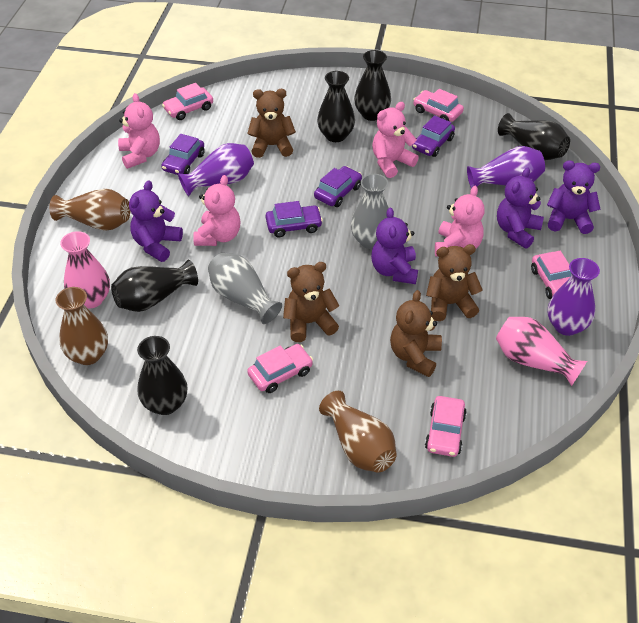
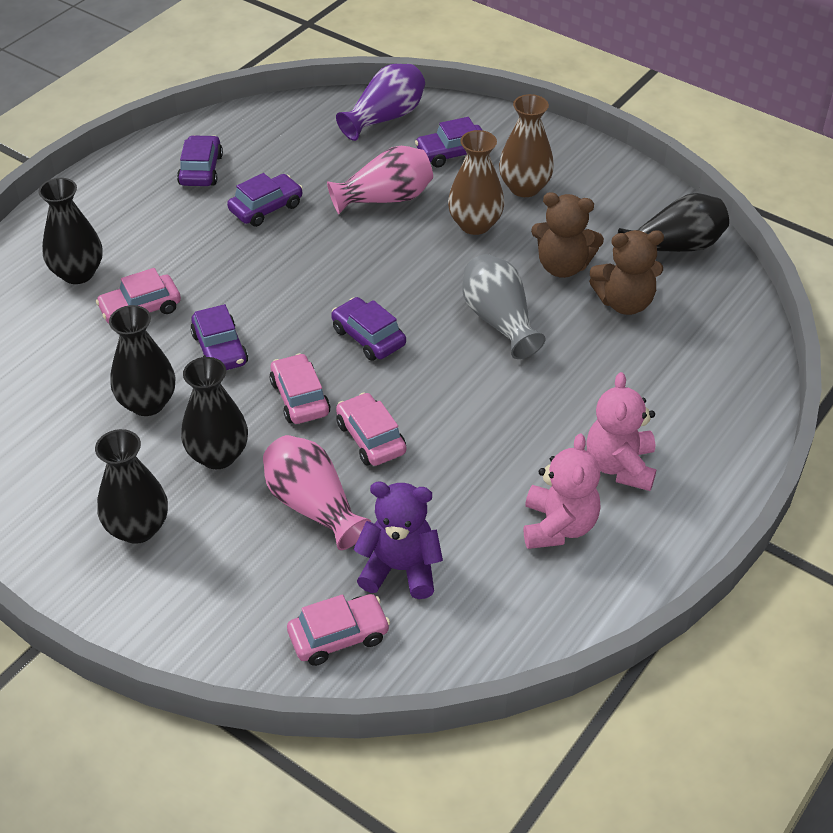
brown teddy bear: [247,89,296,158] [283,262,339,342] [390,290,442,377] [426,244,483,321] = 4 -> [531,192,604,278] [589,230,664,315] = 2
brown vase: [49,189,130,231] [56,287,108,365] [319,391,397,473] = 3 -> [448,130,505,235] [499,94,554,197] = 2
grey vase: [208,253,282,324] [351,174,389,249] = 2 -> [462,254,546,359] = 1
pink car: [162,83,213,120] [247,344,313,393] [413,89,464,122] [425,396,467,457] [531,251,571,299] = 5 -> [96,268,181,324] [270,353,331,424] [287,594,390,666] [336,393,406,466] = 4
pink teddy bear: [118,93,160,169] [193,175,241,246] [372,102,419,178] [435,186,484,256] = 4 -> [524,433,600,549] [586,372,657,491] = 2
purple car: [161,134,205,175] [266,201,323,237] [314,166,362,207] [412,115,455,157] = 4 -> [177,135,223,186] [190,304,248,370] [227,173,303,227] [331,297,406,361] [415,117,482,168] = 5
purple teddy bear: [129,180,183,262] [371,207,418,284] [497,167,544,249] [547,160,600,234] = 4 -> [353,482,443,599] = 1
purple vase: [178,143,254,196] [467,146,545,188] [548,258,600,336] = 3 -> [336,64,425,141] = 1

